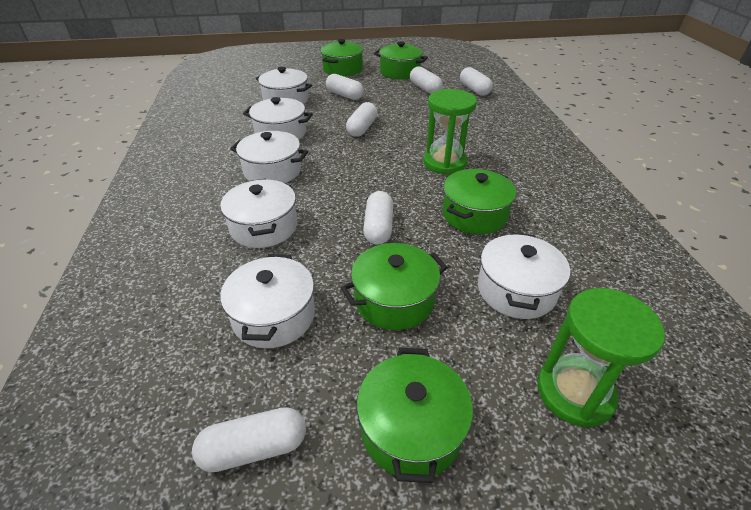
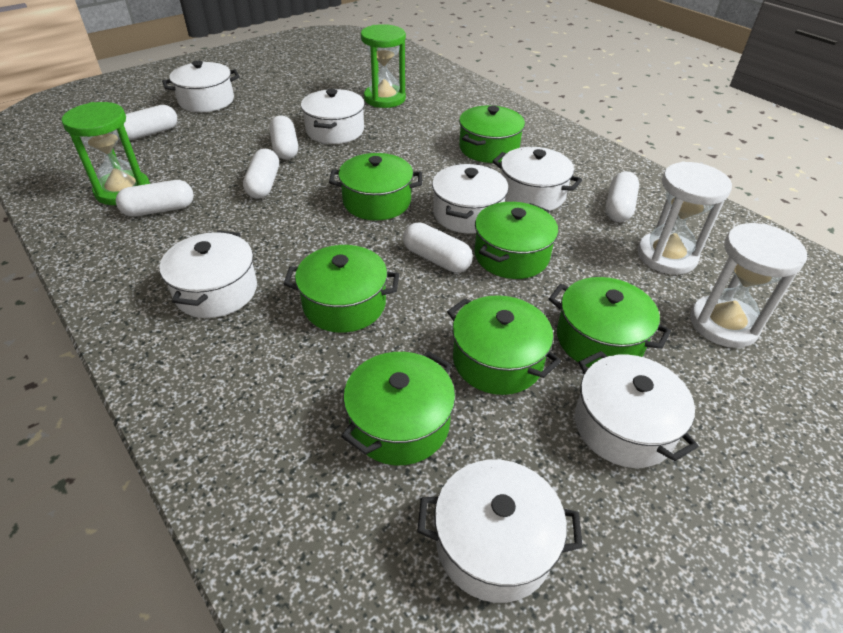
green pot: [320,39,363,76] [341,243,448,330] [357,348,473,483] [374,41,428,79] [442,169,516,234] = 5 -> [284,245,399,333] [329,153,422,220] [341,351,455,465] [447,295,561,395] [459,105,525,163] [474,202,558,279] [549,277,671,367] = 7
white hourglass: none = 0 -> [637,162,732,275] [690,223,807,348] = 2
white pot: [220,179,297,248] [220,254,315,348] [230,131,308,183] [243,97,313,140] [256,67,312,104] [478,232,570,319] = 6 -> [160,230,257,318] [162,60,240,112] [301,89,365,144] [417,460,583,603] [432,164,509,234] [492,147,582,211] [575,351,699,468] = 7

